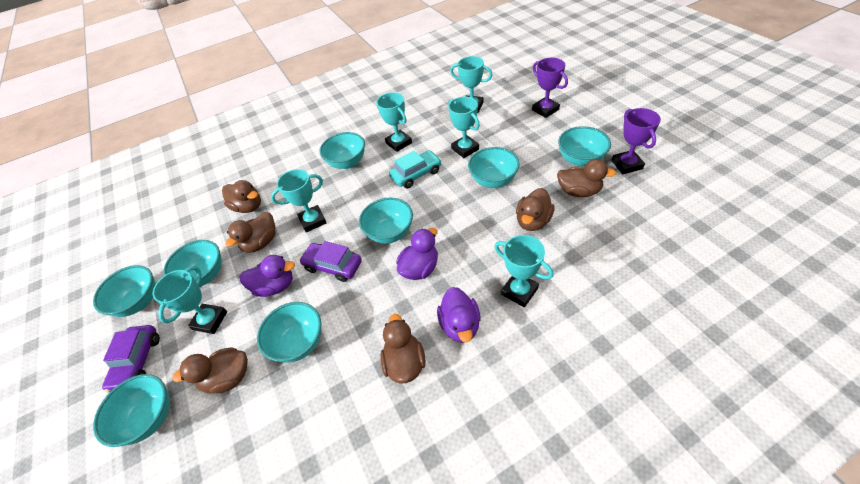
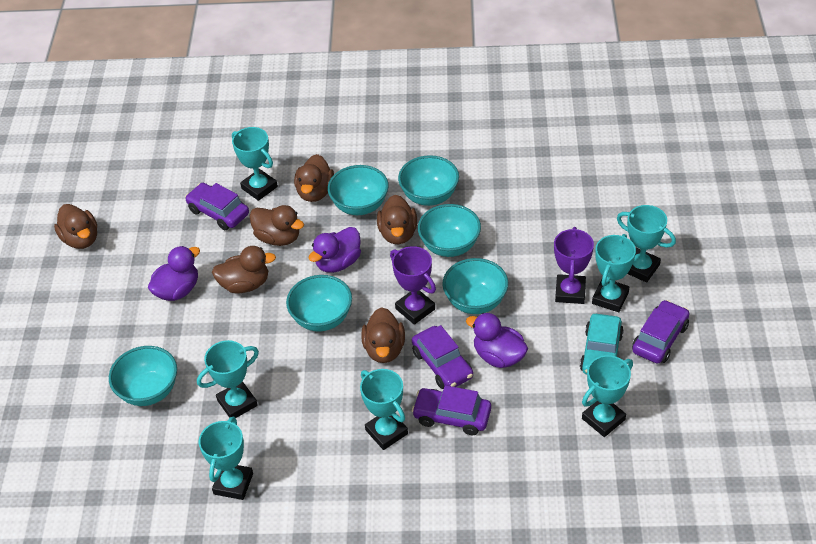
purple car: [102,325,160,392] [299,241,362,282] = 2 -> [185,183,249,230] [412,325,473,389] [412,385,491,435] [632,300,689,364] = 4
turquoise bowl: [93,265,156,317] [93,374,170,447] [163,240,222,287] [257,302,322,363] [319,132,365,169] [359,198,413,244] [468,147,520,188] [558,126,611,167] = 8 -> [109,346,177,406] [286,275,352,331] [328,165,389,215] [398,155,459,206] [418,204,481,257] [442,258,508,314] = 6
turquoise trophy: [153,266,227,334] [271,169,327,232] [376,92,412,152] [448,97,480,158] [450,56,492,113] [494,235,554,307] = 6 -> [197,340,259,418] [199,417,253,500] [232,127,278,201] [360,369,408,450] [582,355,633,437] [592,234,636,312] [617,205,676,283] = 7

